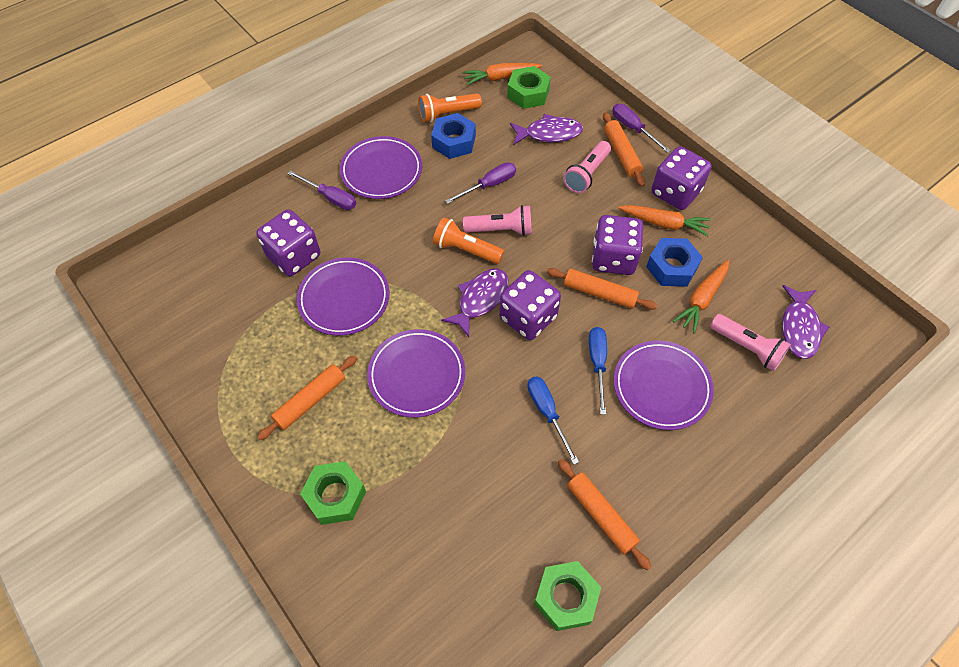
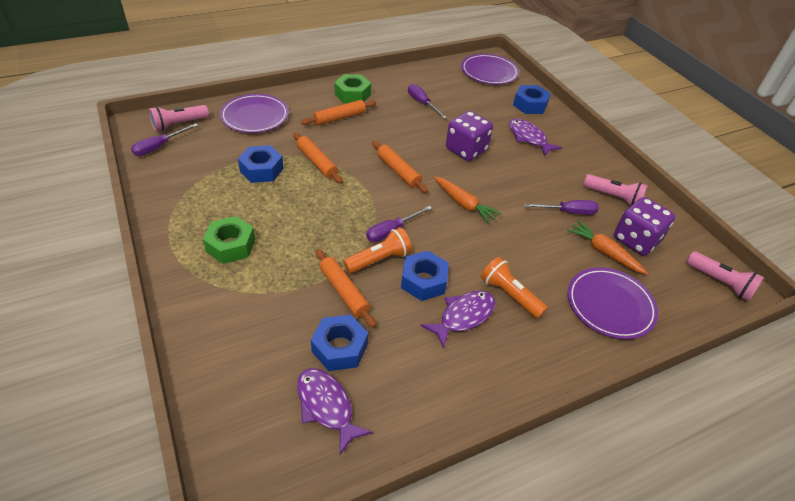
blue nut: [431,113,476,159] [646,238,703,287] = 2 -> [238,145,284,183] [311,315,368,371] [401,251,449,301] [513,85,551,114] = 4
blue screwdriver: [527,376,579,464] [589,327,607,415] = 2 -> none = 0
green nut: [300,461,366,525] [507,66,551,109] [534,561,601,631] = 3 -> [203,216,255,264] [334,74,371,103] = 2
orange carrot: [462,63,542,85] [618,205,711,236] [673,260,729,334] = 3 -> [434,176,501,224] [567,220,648,275] = 2
purple dice: [256,209,320,276] [499,270,561,340] [592,215,643,275] [651,146,712,210] = 4 -> [446,111,493,161] [614,197,676,255] = 2
purple plate: [297,257,390,336] [340,136,422,199] [367,329,465,418] [614,340,714,430] = 4 -> [220,94,289,133] [461,54,519,85] [568,267,658,339] = 3
purple screwdriver: [287,170,356,210] [445,162,516,204] [612,104,671,153] = 3 -> [131,123,198,156] [366,206,432,242] [408,84,447,119] [524,200,599,215] = 4

